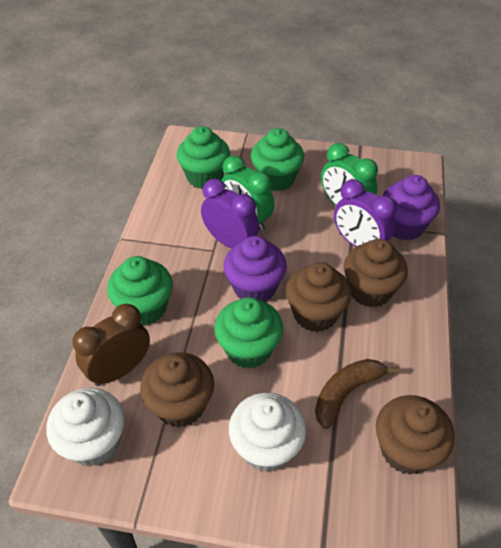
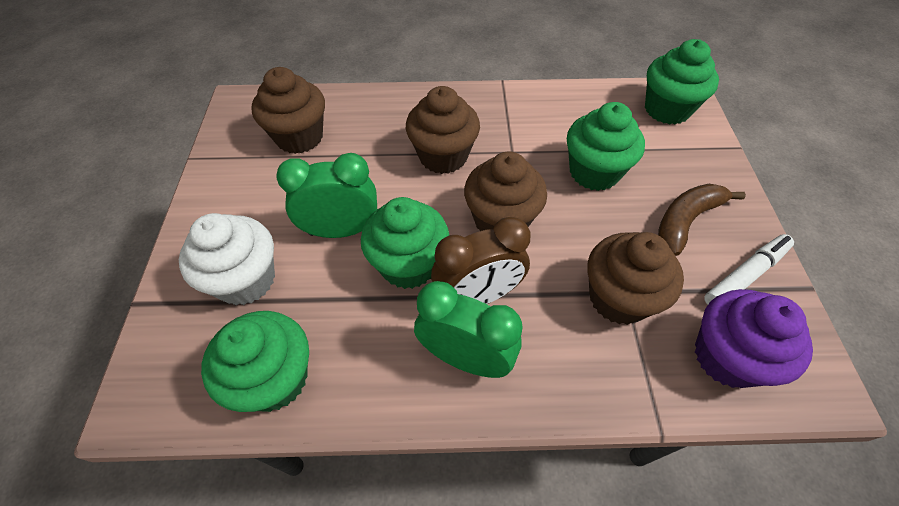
purple clock: [201,179,259,248] [334,179,397,247] = 2 -> none = 0
purple cupcake: [223,236,287,302] [383,175,440,240] = 2 -> [695,289,813,388] = 1
white cupcake: [46,388,125,466] [229,393,306,472] = 2 -> [179,213,275,305] = 1
white marker: none = 0 -> [704,234,794,305] = 1

